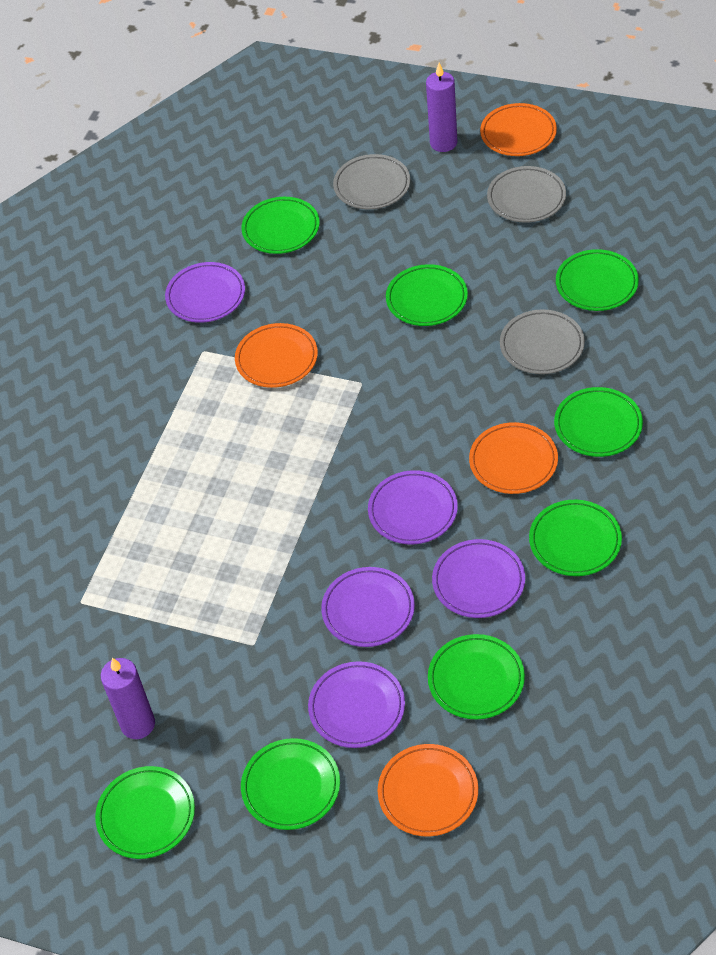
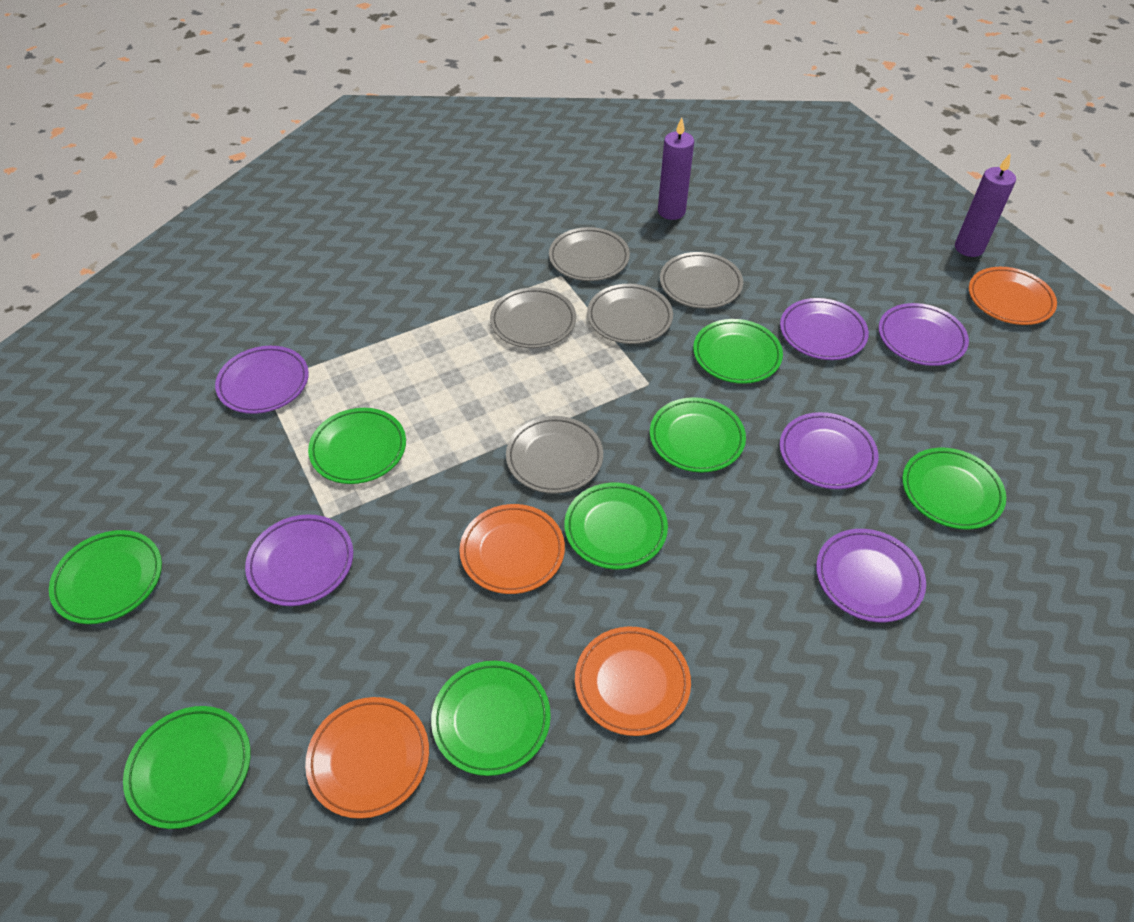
grey plate: [333,154,410,209] [487,166,566,223] [500,309,585,374] = 3 -> [490,287,576,348] [506,416,603,494] [549,227,630,281] [587,284,673,344] [660,252,743,309] = 5
purple plate: [165,262,245,323] [308,661,405,748] [321,567,415,647] [368,470,458,544] [432,539,525,618] = 5 -> [215,346,309,414] [245,514,353,606] [780,298,869,360] [780,412,878,489] [816,529,926,622] [879,303,969,366] = 6

